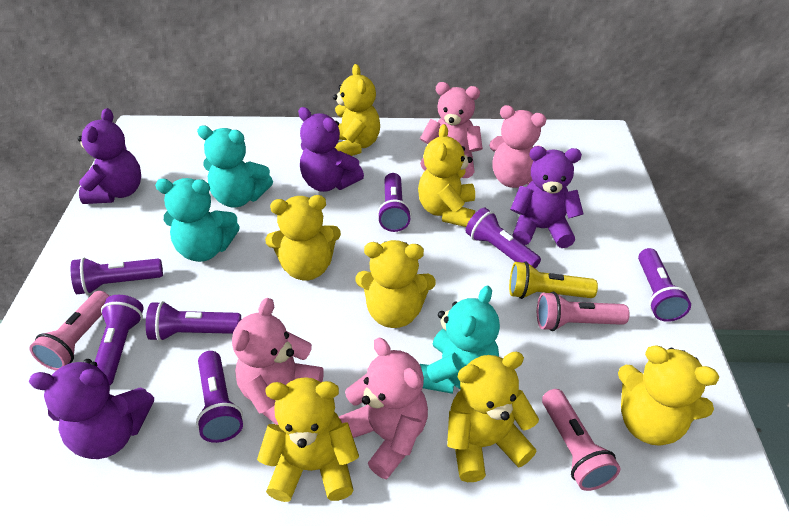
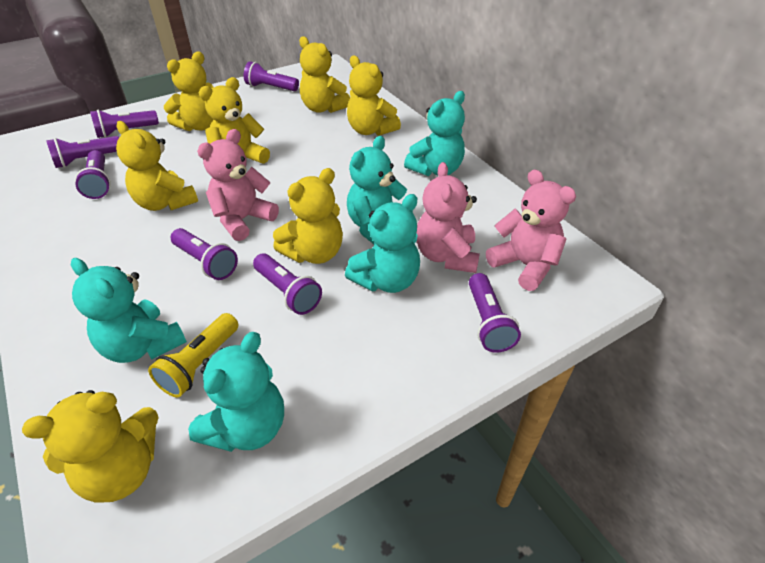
pink flashlight: [29,291,109,370] [537,292,630,331] [542,389,620,491] = 3 -> none = 0
pink teddy bear: [232,298,324,425] [339,338,428,479] [420,82,483,178] [489,105,547,188] = 4 -> [197,129,279,241] [416,162,480,273] [486,169,576,291] = 3
purple teddy bear: [29,359,154,459] [78,108,141,204] [298,107,364,192] [510,146,583,248] = 4 -> none = 0
turquoise teddy bear: [155,178,240,262] [197,126,273,208] [420,285,500,394] = 3 -> [71,258,187,363] [188,332,284,452] [345,194,420,293] [347,136,413,245] [404,91,465,176] = 5

